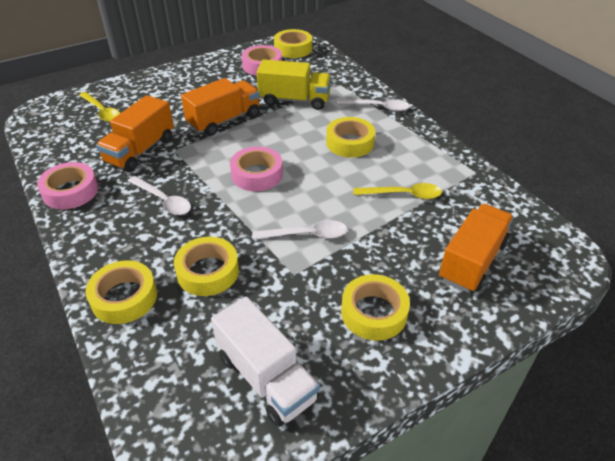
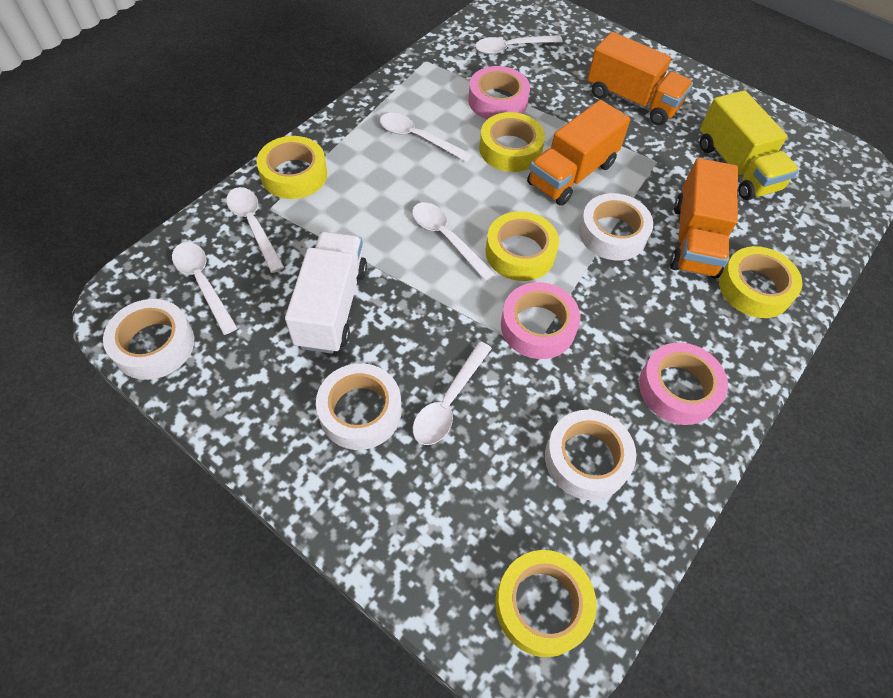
white spoon: [128,176,191,215] [252,220,347,240] [337,99,410,112] = 3 -> [172,242,237,335] [226,187,285,273] [380,113,472,162] [412,202,495,281] [413,341,492,445] [475,35,563,54] = 6
white tape: none = 0 -> [103,299,194,380] [316,363,401,450] [545,410,636,500] [579,193,653,261] = 4
yellow spoon: [79,92,120,122] [353,183,442,199] = 2 -> none = 0

